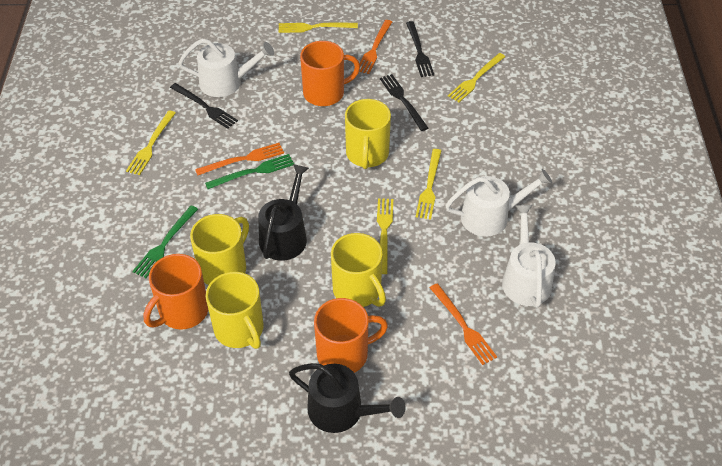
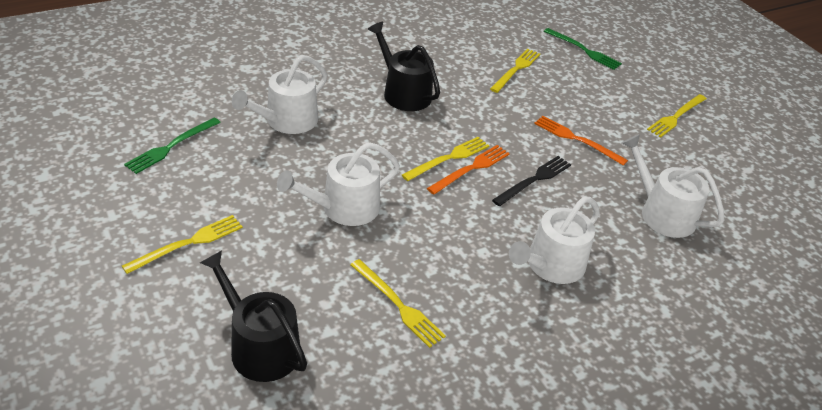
black fork: [170,83,238,129] [380,74,428,131] [406,21,434,77] = 3 -> [492,156,571,206] = 1
orange fork: [195,143,284,175] [359,20,392,74] [430,283,497,365] = 3 -> [427,145,510,195] [534,116,628,166] = 2
orange mug: [143,254,208,330] [300,41,360,106] [314,298,388,373] = 3 -> none = 0
white watering can: [179,39,274,97] [445,169,552,237] [502,205,556,308] = 3 -> [232,55,327,134] [277,142,400,226] [509,197,600,284] [622,134,724,238] = 4
yellow mug: [190,214,249,285] [206,272,264,349] [331,233,386,307] [345,99,391,169] = 4 -> none = 0

